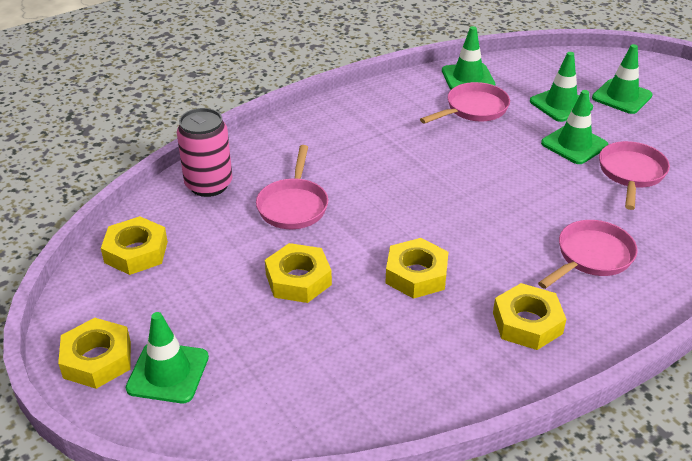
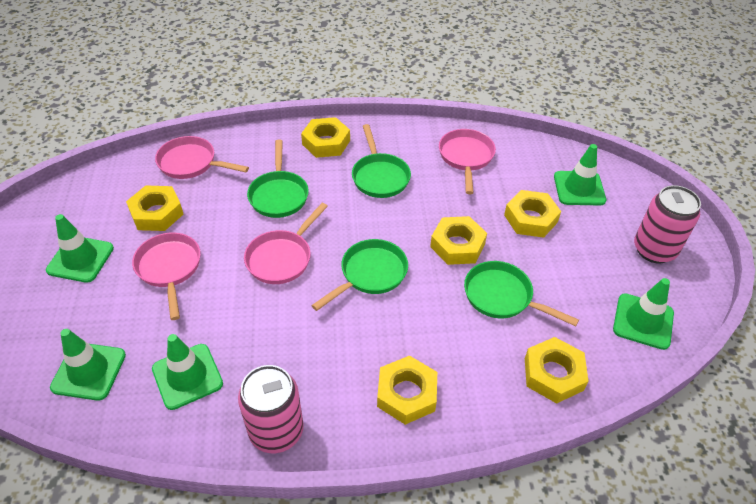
green pan: none = 0 -> [247,140,309,218] [311,239,408,311] [352,124,411,198] [464,261,579,326] = 4
pink can: [177,108,232,197] = 1 -> [238,365,304,453] [634,185,701,264] = 2
yellow nut: [58,318,131,389] [101,216,168,275] [265,243,332,303] [386,238,449,299] [493,283,566,350] = 5 -> [126,185,183,231] [301,117,350,158] [377,355,437,425] [430,216,487,265] [504,190,561,238] [525,337,588,404] = 6

